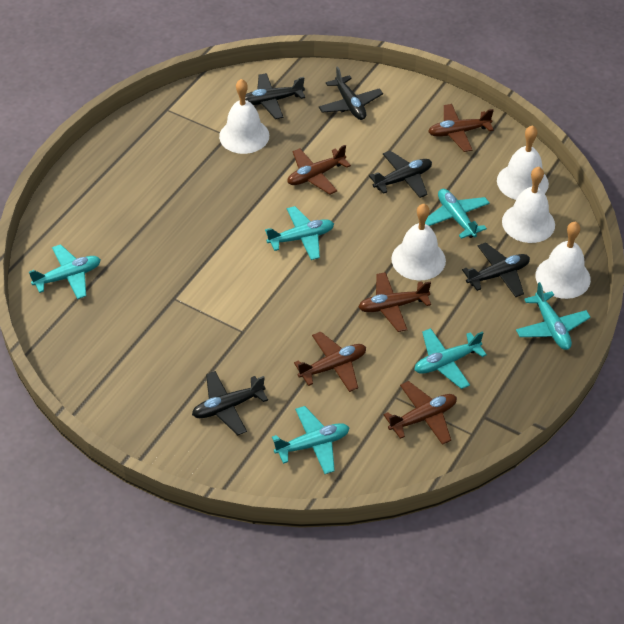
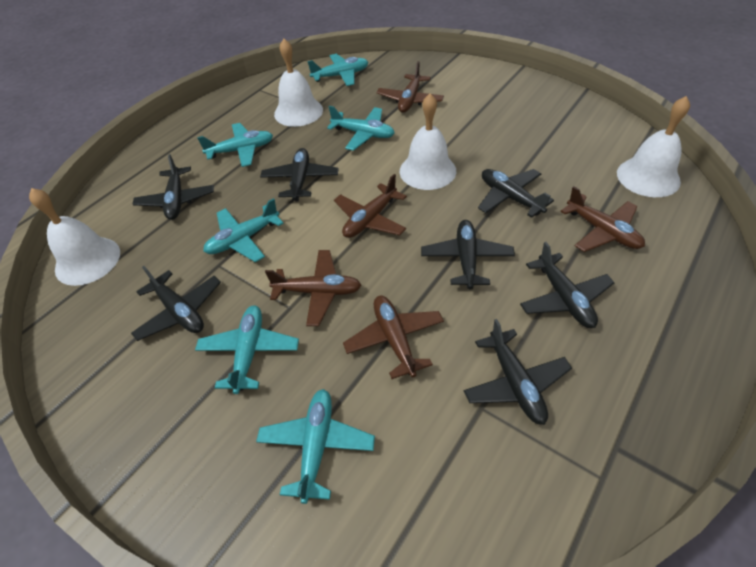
black plane: [192,371,268,435] [245,73,305,119] [319,66,383,120] [369,151,432,198] [462,242,530,297] = 5 -> [131,266,221,341] [132,154,214,220] [260,148,338,202] [421,220,515,290] [464,319,572,425] [478,169,554,218] [520,242,615,328] = 7
white bell: [219,79,269,154] [391,204,446,280] [497,125,549,200] [502,167,555,243] [535,221,591,299] = 5 -> [29,188,120,286] [274,39,323,127] [400,93,456,190] [617,96,690,197] = 4

